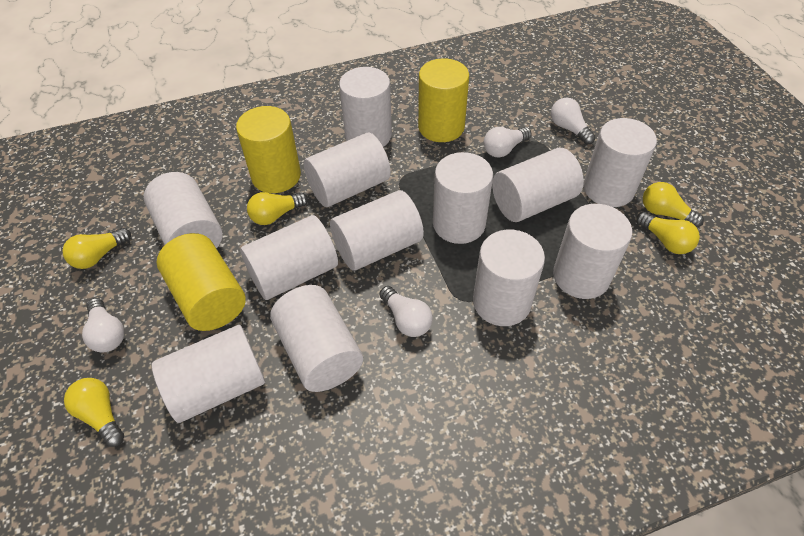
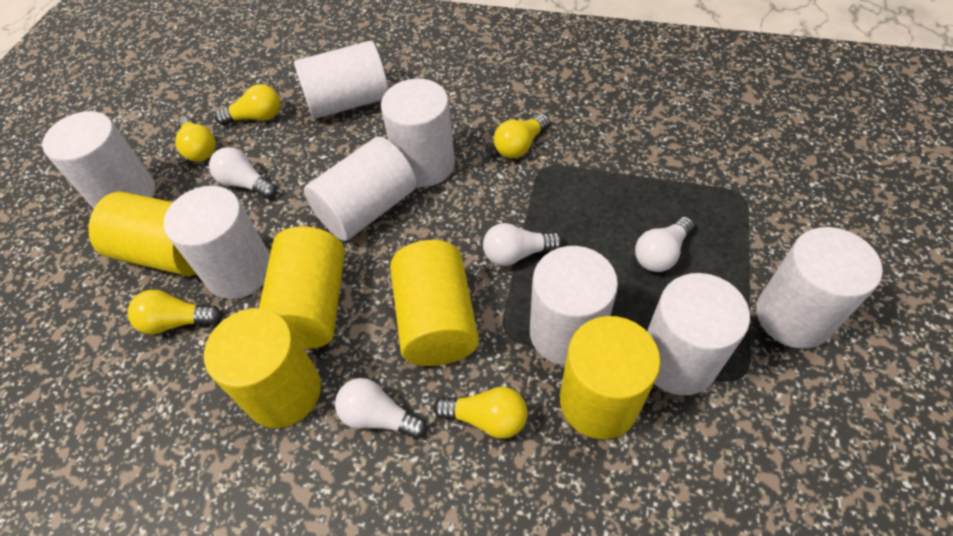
white cylinder: [144,172,223,249] [152,325,265,423] [240,215,338,300] [270,285,363,392] [304,133,391,207] [330,190,424,271] [339,67,392,147] [433,152,493,244] [473,230,545,326] [492,148,584,222] [553,204,632,299] [583,118,657,207] = 12 -> [42,111,155,209] [164,186,270,299] [294,41,389,119] [304,136,416,241] [381,79,455,187] [530,246,618,366] [647,273,750,395] [756,227,883,349] = 8
yellow cylinder: [157,233,246,331] [236,106,301,193] [418,58,469,142] = 3 -> [88,192,196,276] [204,308,321,428] [259,226,345,349] [390,240,479,366] [560,316,661,440] = 5

